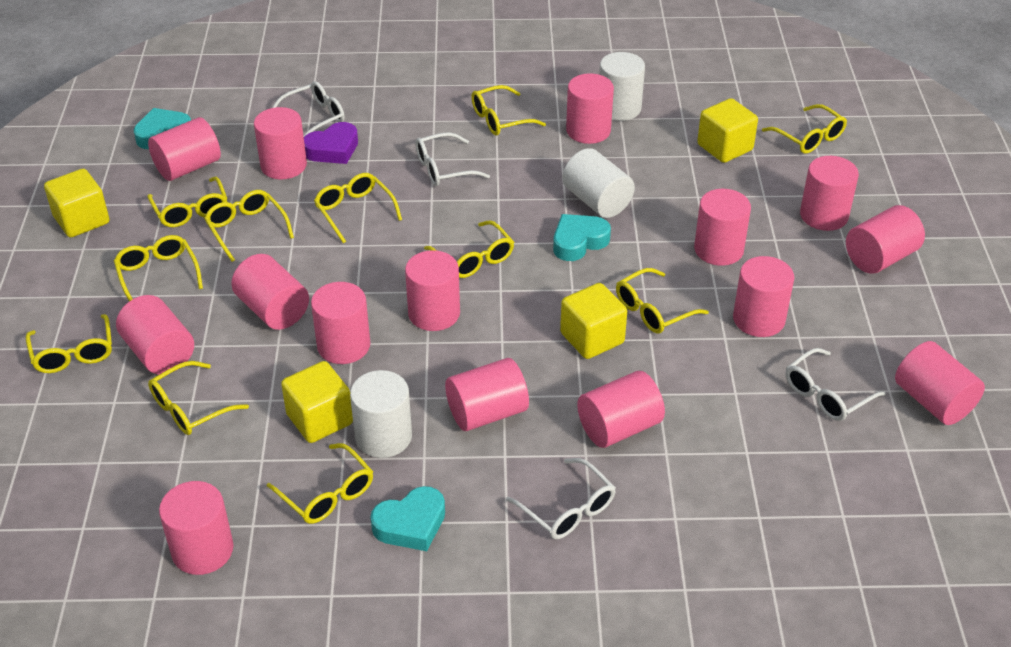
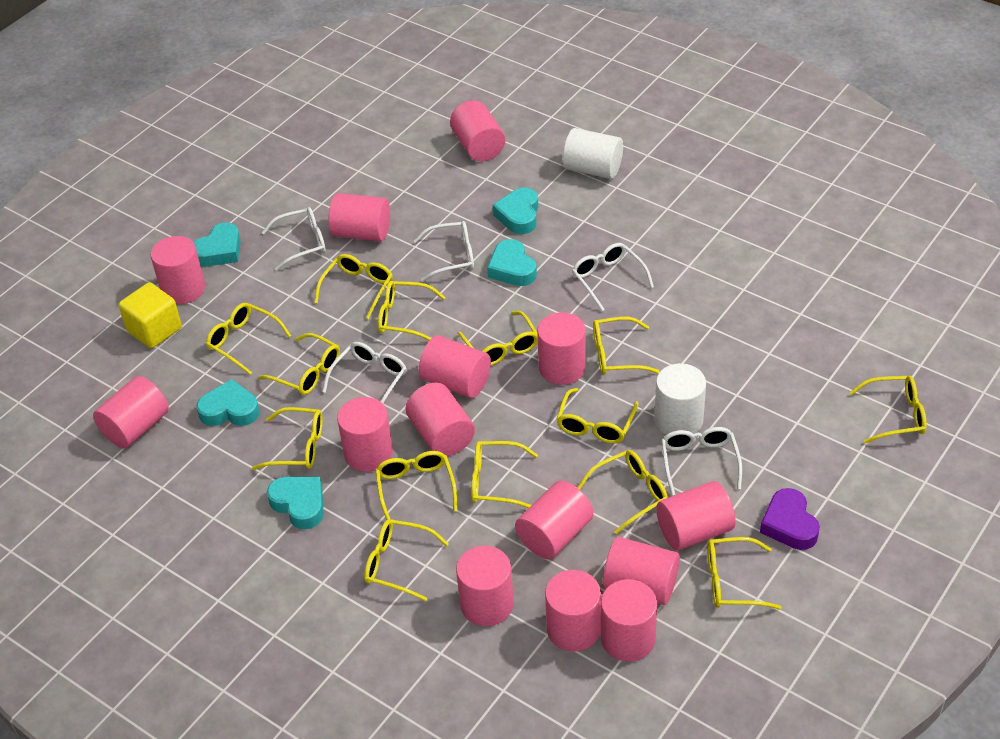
pink cylinder: [116,295,194,375] [148,117,221,181] [159,481,233,575] [231,254,309,330] [254,107,307,179] [311,282,370,364] [405,250,460,331] [445,358,529,431] [566,73,614,144] [577,371,665,448] [694,189,751,266] [733,256,794,337] [800,156,859,231] [846,205,925,274] [895,341,985,425] = 15 -> [93,376,169,448] [151,236,205,304] [329,193,390,241] [337,397,393,472] [406,382,475,456] [419,335,491,398] [450,100,505,162] [456,546,514,626] [515,481,594,559] [537,312,586,385] [545,570,601,652] [601,579,657,662] [603,537,680,605] [656,481,736,550] = 14
turquoise heart: [134,108,191,149] [370,486,445,551] [553,214,611,261] = 3 -> [193,223,241,267] [197,379,260,426] [267,477,324,529] [487,239,537,286] [493,188,538,234] = 5
white cylinder: [350,370,412,458] [562,148,635,218] [599,52,645,121] = 3 -> [563,128,623,179] [654,363,706,435] = 2
white glasses: [272,81,345,136] [415,132,490,186] [506,458,616,539] [786,348,886,421] = 4 -> [262,207,326,271] [322,342,407,404] [414,221,474,282] [572,243,654,311] [661,427,742,495] = 5
yellow cube: [44,169,109,238] [281,361,353,443] [560,283,627,359] [697,98,758,163] = 4 -> [119,283,182,348] = 1
yellow glasses: [26,314,112,373] [114,235,203,301] [147,177,227,227] [148,361,249,435] [204,190,294,262] [267,443,373,524] [314,173,402,243] [424,220,514,278] [471,85,546,135] [616,268,709,333] [762,104,847,154] = 11 -> [206,303,291,375] [252,407,323,470] [258,333,340,395] [314,254,393,319] [364,519,449,601] [375,451,457,520] [378,281,446,341] [457,311,538,365] [471,441,538,508] [557,388,639,443] [578,450,668,534] [593,317,660,375] [707,537,782,610] [849,376,927,443] = 14

